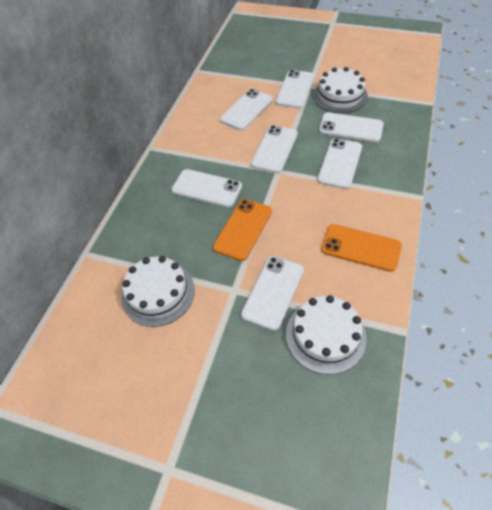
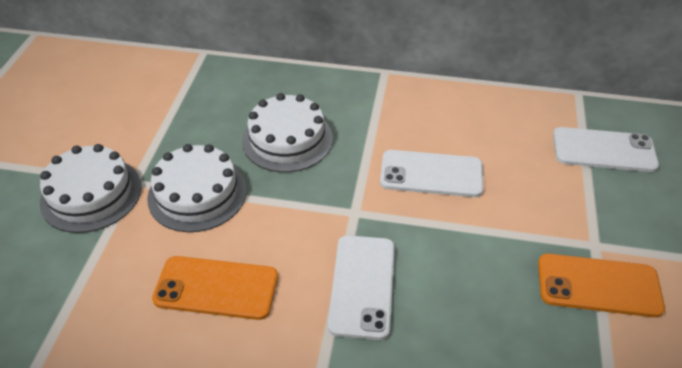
white phone: [172,169,242,208] [220,89,273,130] [241,256,304,331] [251,125,298,173] [276,70,314,109] [317,138,362,189] [319,112,384,142] = 7 -> [328,235,395,340] [380,150,483,197] [553,127,659,172] = 3

